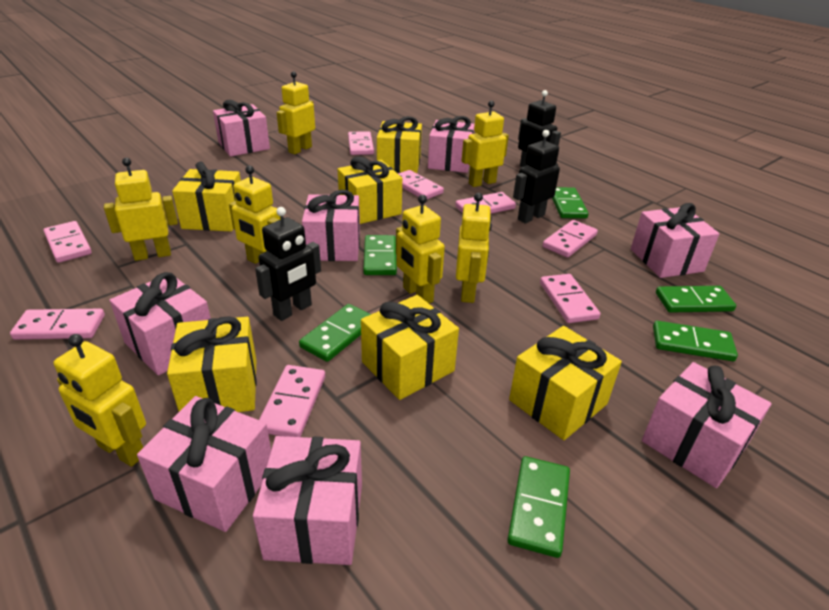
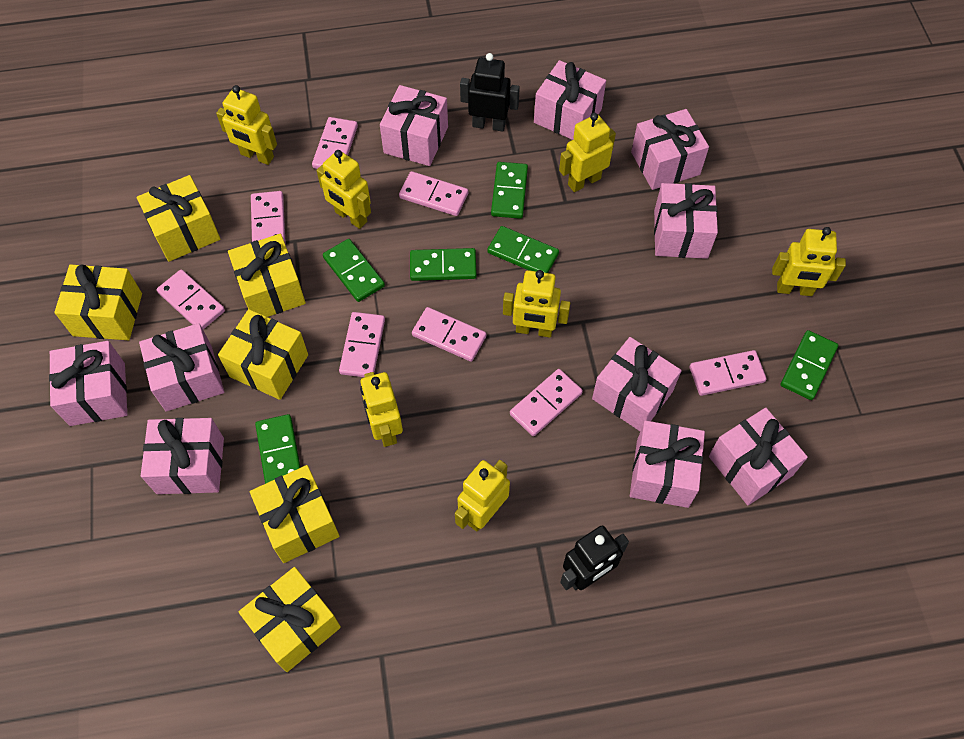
black robot: [255,207,321,321] [513,130,560,224] [518,90,561,167] = 3 -> [460,53,520,131] [560,525,629,590] = 2
pink gift: [110,272,211,375] [137,396,271,532] [213,100,270,157] [253,436,362,565] [302,190,360,261] [428,116,475,173] [631,203,720,278] [642,362,771,488] = 8 -> [49,341,127,426] [139,323,224,411] [141,418,224,494] [380,85,448,166] [534,60,606,140] [592,337,682,431] [630,420,705,508] [631,109,709,190] [654,183,718,259] [709,408,808,505] = 10

